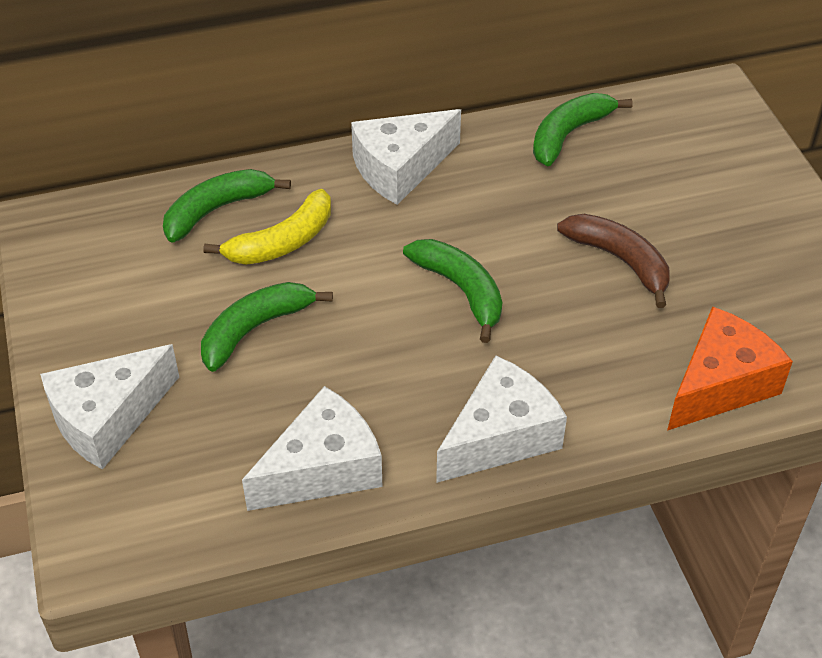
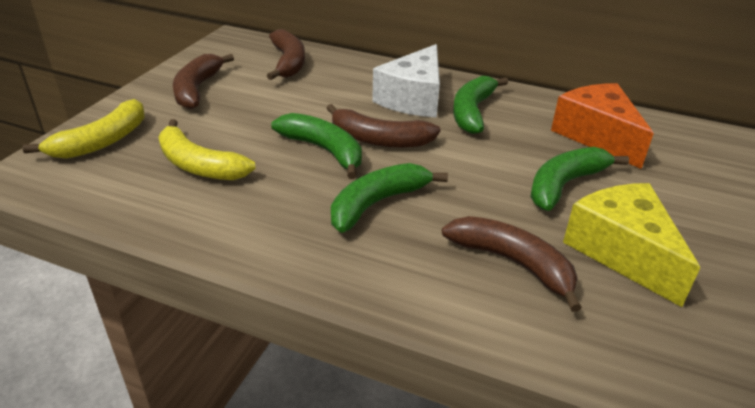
brown banana: [557,214,670,308] = 1 -> [173,54,234,109] [267,29,305,80] [326,104,441,148] [442,216,582,312] = 4
white cheese: [40,344,179,470] [242,386,382,511] [351,109,461,205] [436,356,567,483] = 4 -> [372,44,440,118] = 1
yellow banana: [203,189,331,265] = 1 -> [22,99,145,159] [158,119,256,180] = 2
yellow cheese: none = 0 -> [563,183,700,307] = 1

